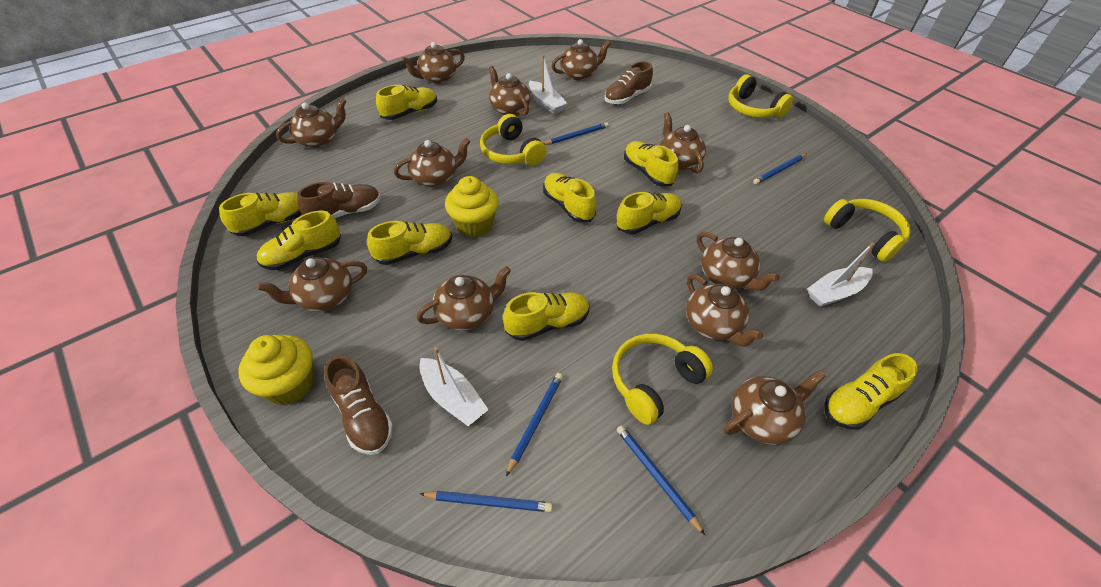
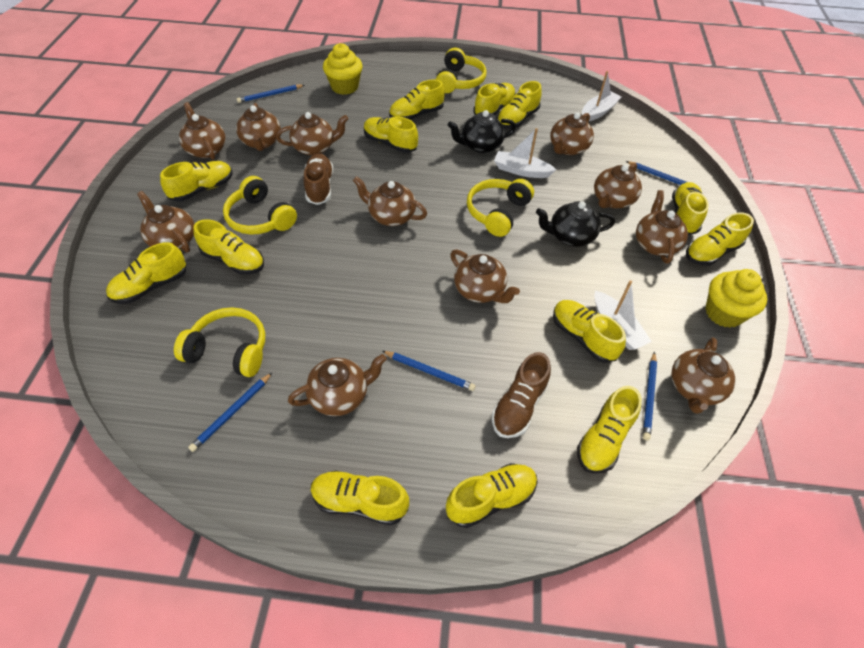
black teapot: none = 0 -> [448,110,516,153] [536,201,615,247] = 2
brown shoe: [297,182,381,218] [324,355,394,455] [604,61,653,104] = 3 -> [304,153,333,205] [492,352,551,438] = 2
yellow shoe: [219,192,302,236] [257,211,341,270] [367,221,452,265] [376,85,437,120] [503,292,590,341] [543,173,597,223] [616,192,682,234] [624,141,679,187] [824,353,917,430] = 9 -> [106,242,186,304] [160,161,233,202] [194,219,264,275] [311,470,409,525] [364,117,418,153] [389,80,445,120] [446,463,538,528] [474,83,516,116] [497,81,542,129] [553,300,626,363] [577,386,642,474] [672,182,709,235] [686,212,754,266] = 13

